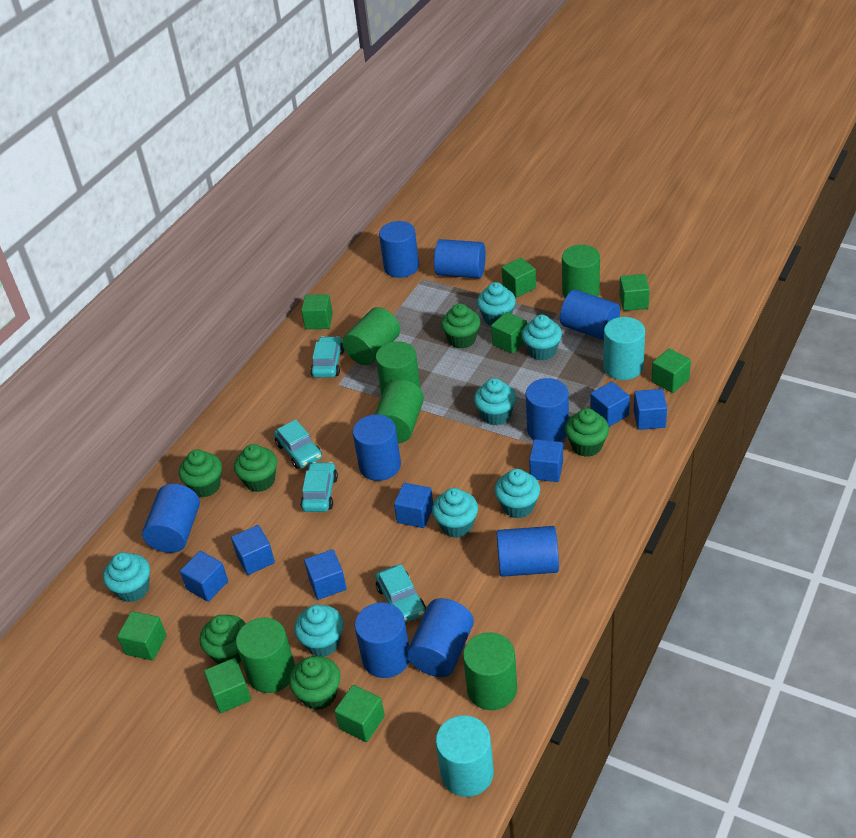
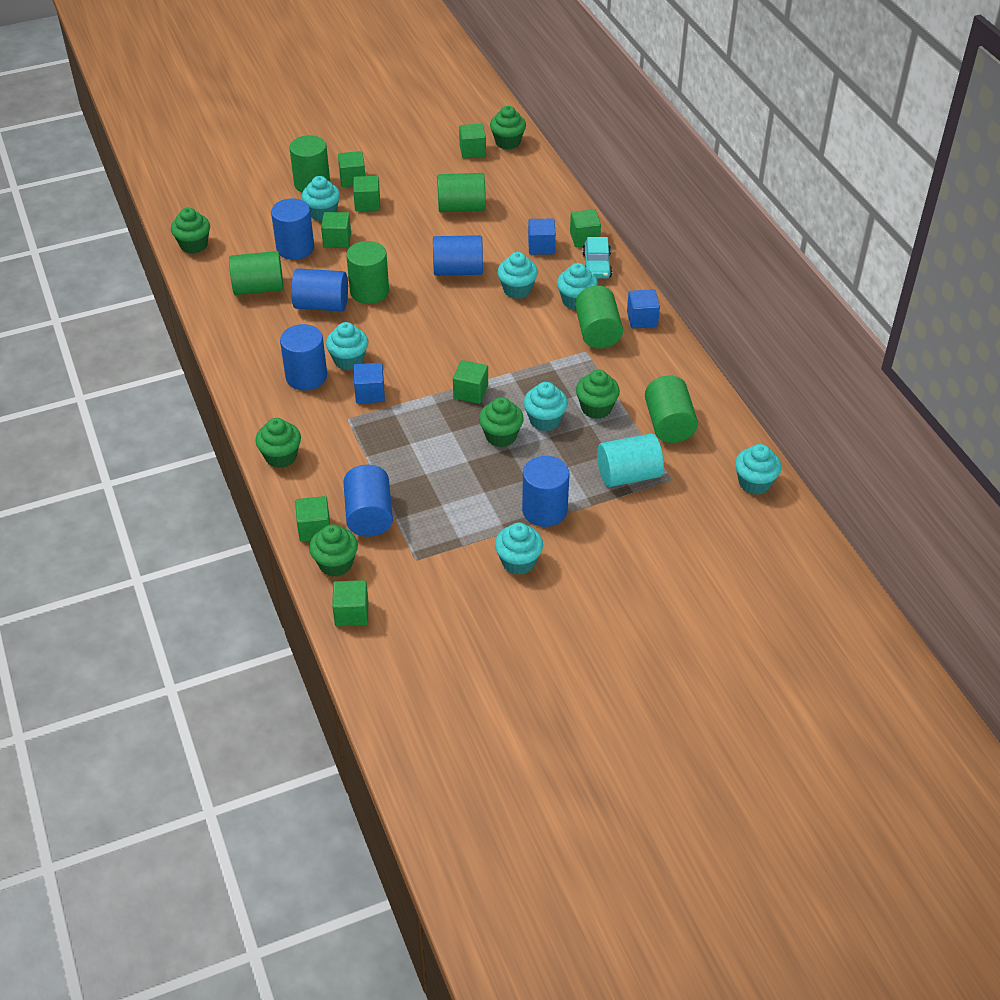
blue cube: [180,551,228,602] [231,525,275,575] [304,549,347,600] [394,483,433,528] [529,439,563,482] [590,381,630,427] [634,389,667,430] = 7 -> [353,363,385,404] [528,219,556,255] [627,289,660,328] = 3
blue cylinder: [142,484,200,553] [353,414,401,481] [355,602,409,678] [379,221,419,278] [407,598,474,677] [434,239,486,279] [496,526,559,577] [526,378,569,442] [560,290,620,340] = 9 -> [271,198,314,260] [280,324,327,390] [291,268,348,312] [343,465,393,537] [433,235,483,276] [522,456,570,527] = 6
turquoise car: [274,420,322,469] [300,462,338,512] [311,336,344,378] [375,564,426,623] = 4 -> [582,237,612,278] = 1
turquoise cylinder: [436,715,494,797] [603,317,645,380] = 2 -> [597,433,664,487] = 1

